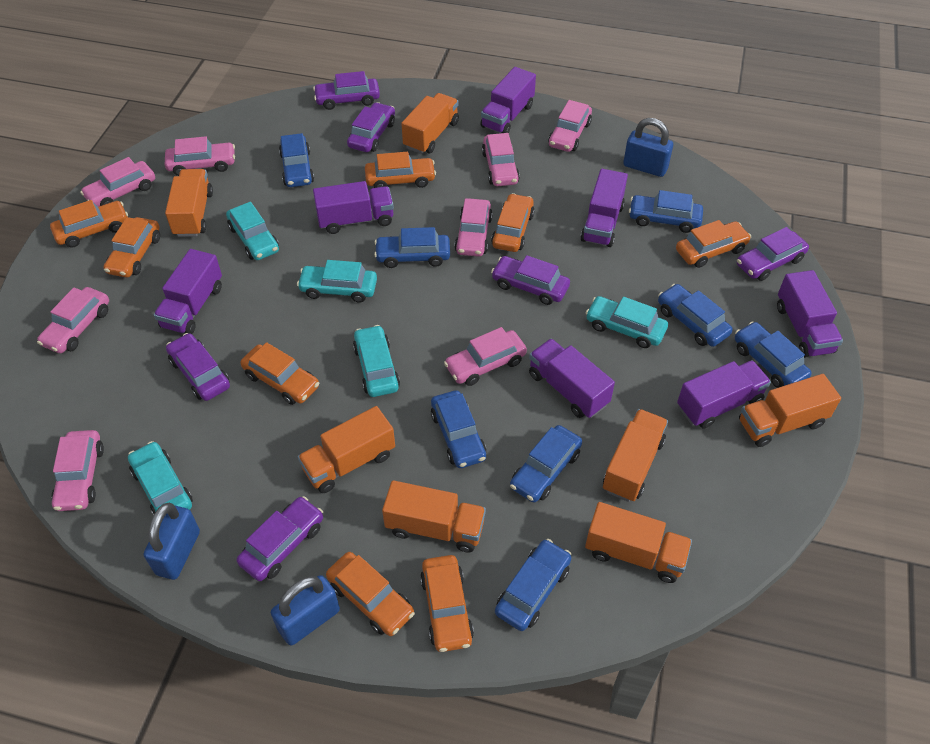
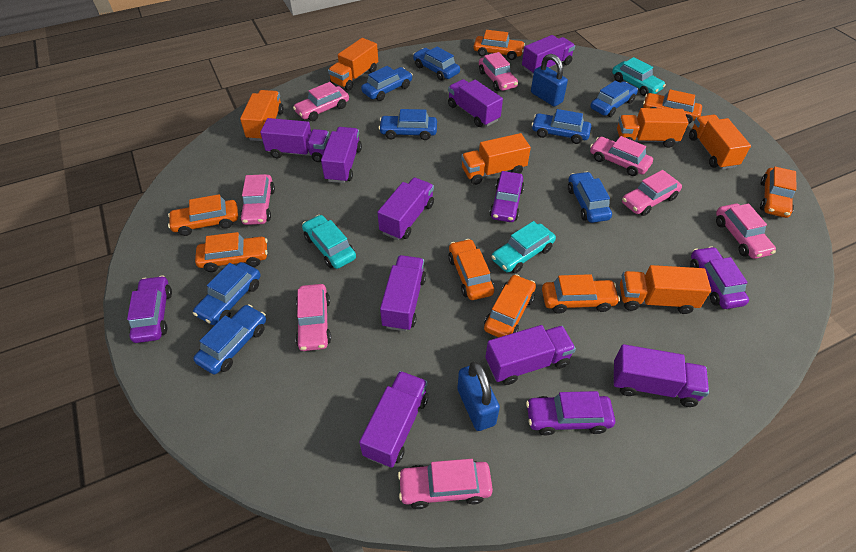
blue padlock: [144,503,200,580] [271,575,340,646] [623,118,673,177] = 3 -> [457,362,500,431] [531,54,568,106] = 2
orange truck: [165,169,213,237] [298,406,395,493] [382,480,486,553] [401,93,459,154] [585,502,692,583] [603,409,668,502] [739,374,841,447] = 7 -> [240,90,284,141] [328,38,378,90] [461,133,531,185] [617,108,688,148] [620,265,711,314] [689,115,751,170] = 6
purple car: [166,333,230,401] [237,496,323,581] [313,71,380,110] [347,102,395,152] [491,255,570,305] [737,227,809,281] = 6 -> [127,275,172,343] [489,171,524,222] [526,391,615,435] [690,246,749,309] = 4
purple truck: [154,249,222,334] [313,181,394,234] [480,67,536,133] [529,339,615,418] [580,169,628,247] [677,360,771,429] [777,270,843,358] = 7 -> [260,118,329,162] [321,127,362,183] [359,371,428,468] [377,178,434,240] [380,255,426,331] [448,79,503,127] [485,325,576,385] [522,35,575,75] [613,344,709,407] = 9
turquoise car: [128,441,193,515] [226,202,279,260] [297,260,377,303] [353,325,400,397] [586,296,668,348] = 5 -> [302,215,356,269] [491,221,556,273] [612,57,666,96] = 3

